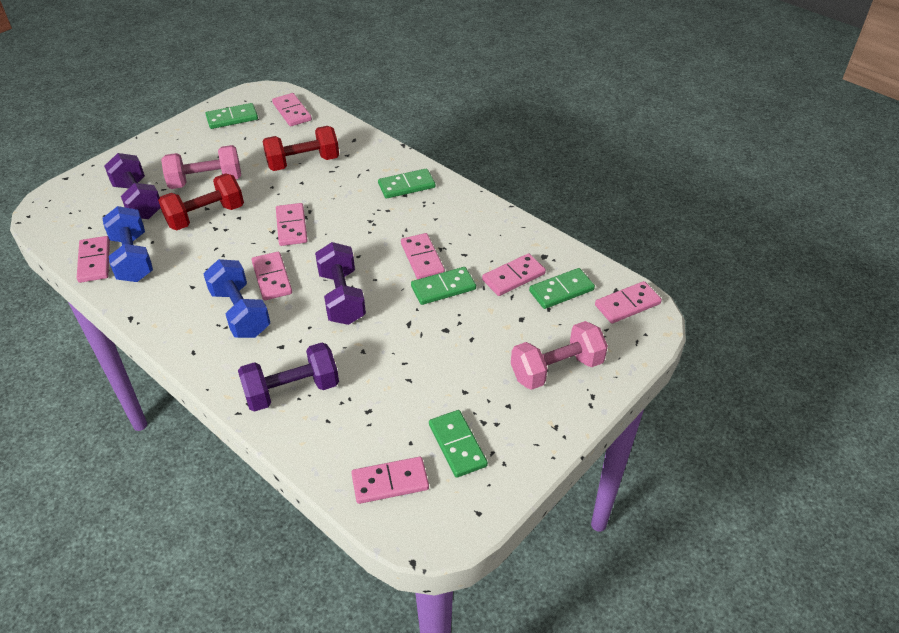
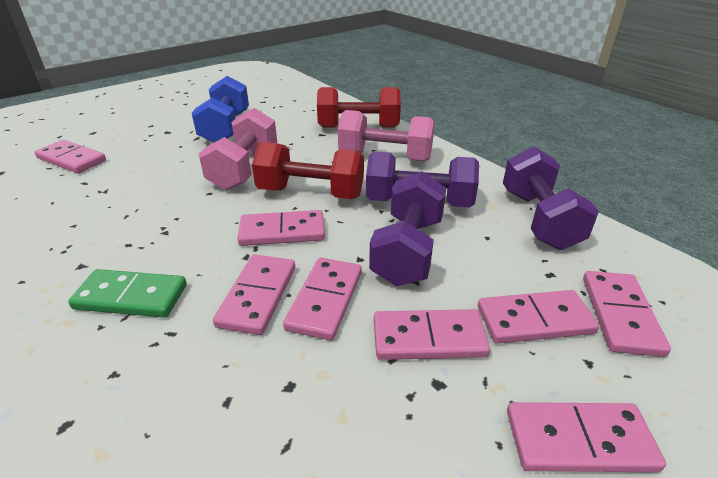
blue dumbbell: [103,206,153,282] [203,259,270,338] = 2 -> [192,76,249,143] = 1
green domino: [206,103,258,129] [378,169,435,199] [411,267,476,305] [429,410,488,478] [529,268,595,309] = 5 -> [68,269,187,318] = 1

